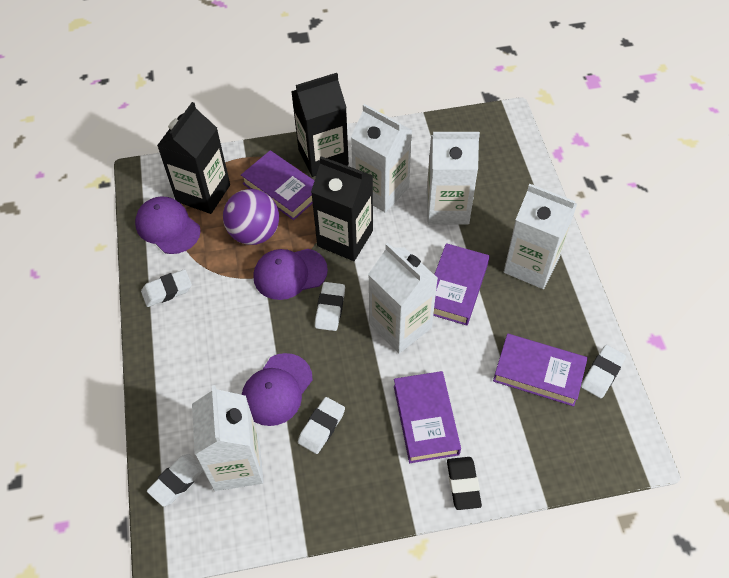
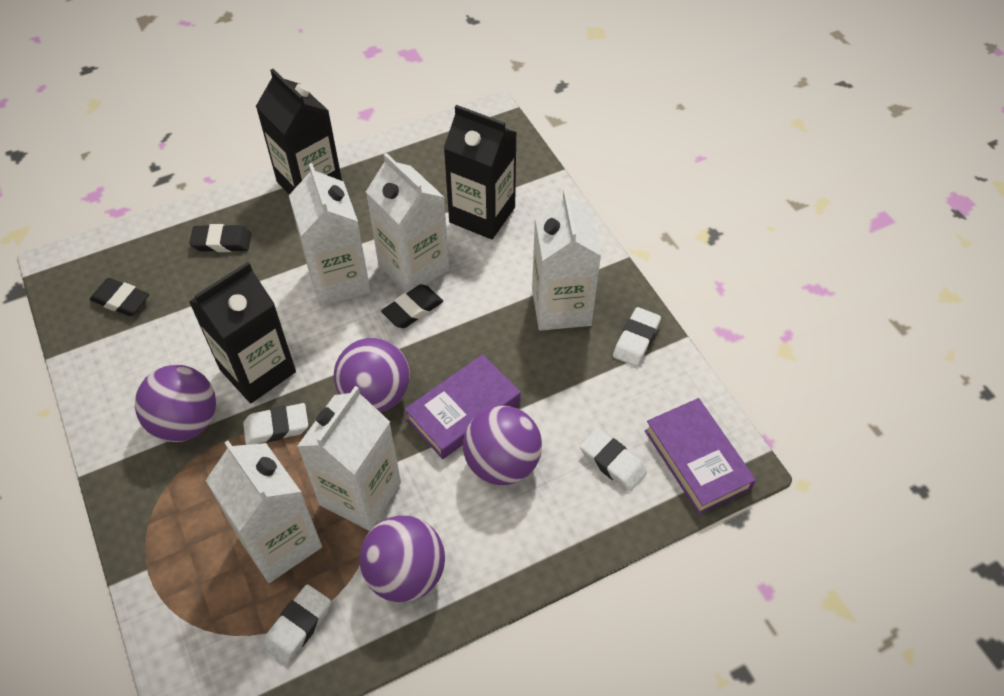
black eraser: [447,457,482,510] = 1 -> [90,278,149,316] [189,224,252,252] [381,284,443,328] = 3
purple ball: [223,189,279,245] = 1 -> [135,365,216,442] [334,338,410,412] [360,515,445,603] [463,406,542,485] = 4
purple book: [241,150,315,220] [394,371,461,463] [433,243,490,326] [493,333,588,406] = 4 -> [404,354,521,459] [645,398,756,514] = 2
purple cap: [135,197,201,254] [242,353,313,426] [253,249,328,300] = 3 -> none = 0
white eraser: [141,269,192,307] [147,454,203,506] [298,397,345,454] [315,282,345,331] [581,345,626,398] = 5 -> [243,403,308,445] [262,584,331,664] [580,428,647,491] [613,307,661,367] = 4

